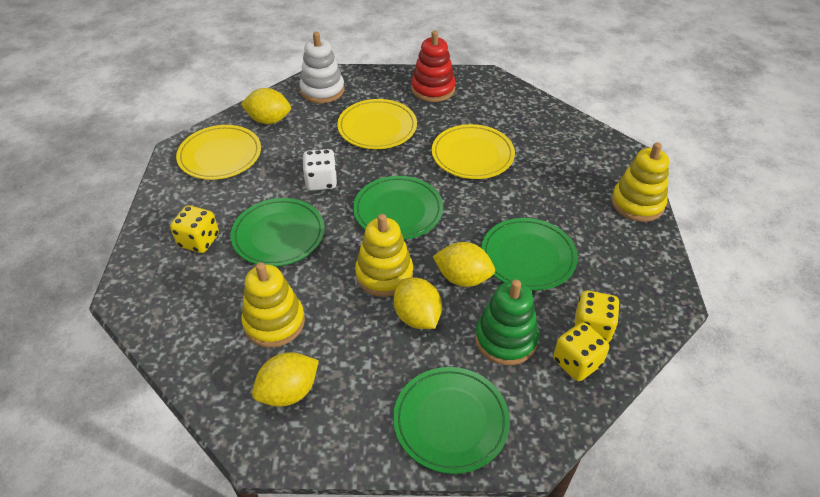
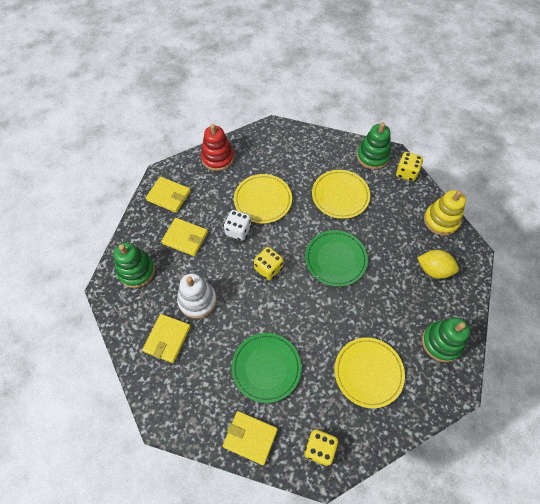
green plate: [230,198,325,266] [353,176,443,240] [393,367,510,474] [481,218,578,291] = 4 -> [232,333,301,403] [305,230,368,287] = 2
green stacking toy: [475,280,539,365] = 1 -> [114,243,155,288] [357,122,391,169] [422,318,470,362] = 3
yellow lemon: [241,88,291,124] [252,352,319,407] [394,278,442,329] [433,242,495,287] = 4 -> [418,250,459,279] = 1
yellow stacking toy: [242,262,305,347] [355,214,413,297] [611,142,669,222] = 3 -> [424,190,466,236] = 1
yellow wallet: none = 0 -> [142,314,191,363] [146,177,191,213] [161,218,208,256] [223,411,278,465] = 4

